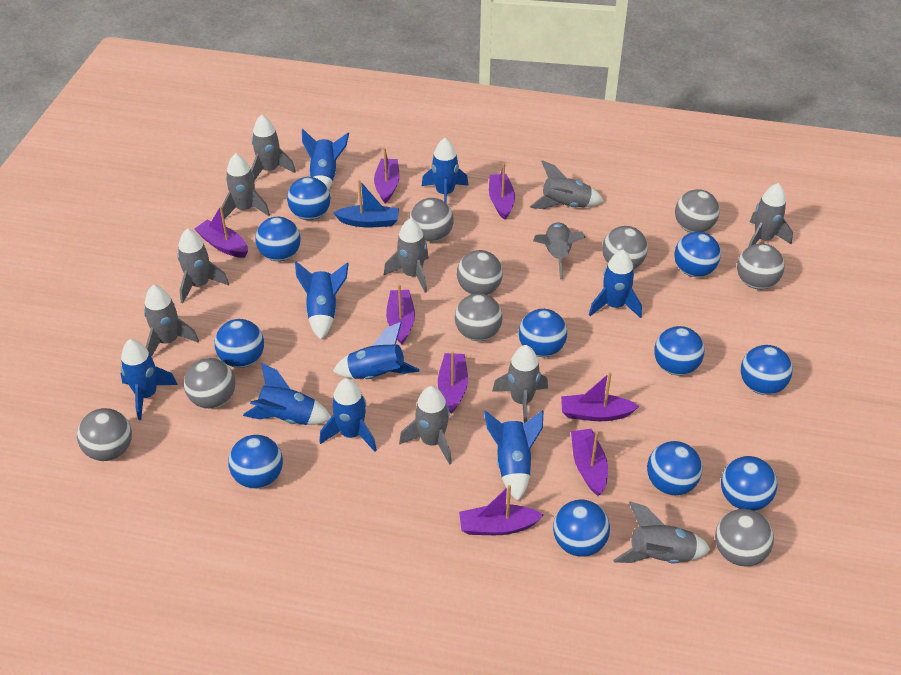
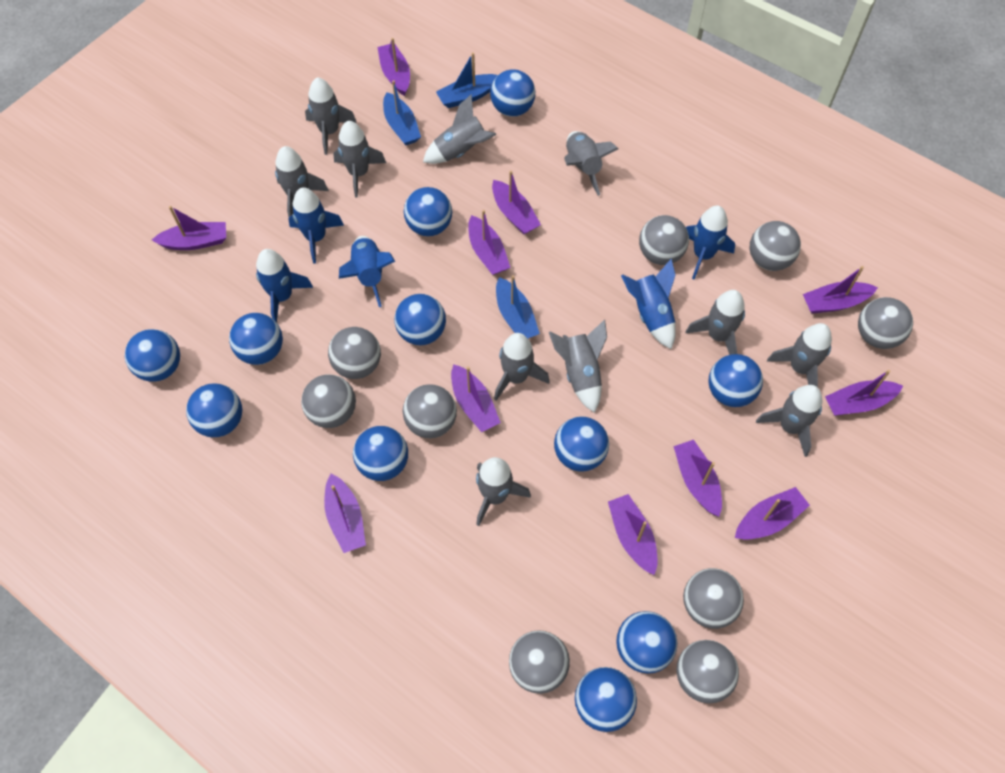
blue boat: [333,180,399,227] = 1 -> [383,80,421,145] [436,52,498,108] [496,275,540,338] = 3
blue rocket: [121,339,178,420] [243,363,331,425] [295,261,349,340] [302,129,349,190] [320,378,377,452] [333,322,420,379] [422,138,469,204] [484,410,544,501] [589,250,642,318] = 9 -> [256,249,313,322] [288,187,344,264] [339,236,395,307] [621,259,676,349] [686,205,735,280] = 5
purple boat: [195,206,248,258] [374,148,400,203] [386,285,415,345] [438,352,468,414] [459,485,544,535] [489,164,515,220] [561,372,639,421] [571,429,608,496] = 8 -> [152,206,226,250] [324,474,366,553] [377,38,410,96] [451,364,501,432] [468,210,510,275] [492,171,541,234] [608,494,657,575] [673,440,722,517] [735,487,810,540] [803,266,878,313] [825,370,903,416] = 11

